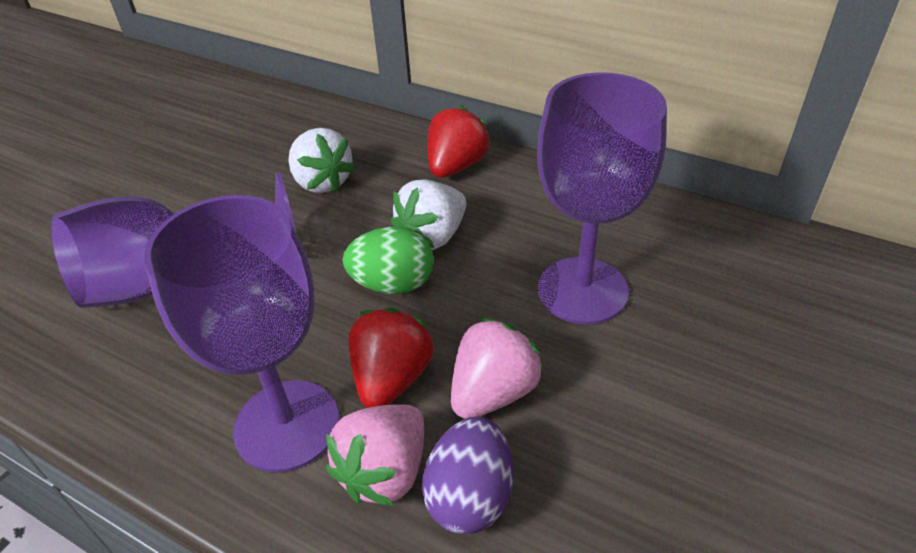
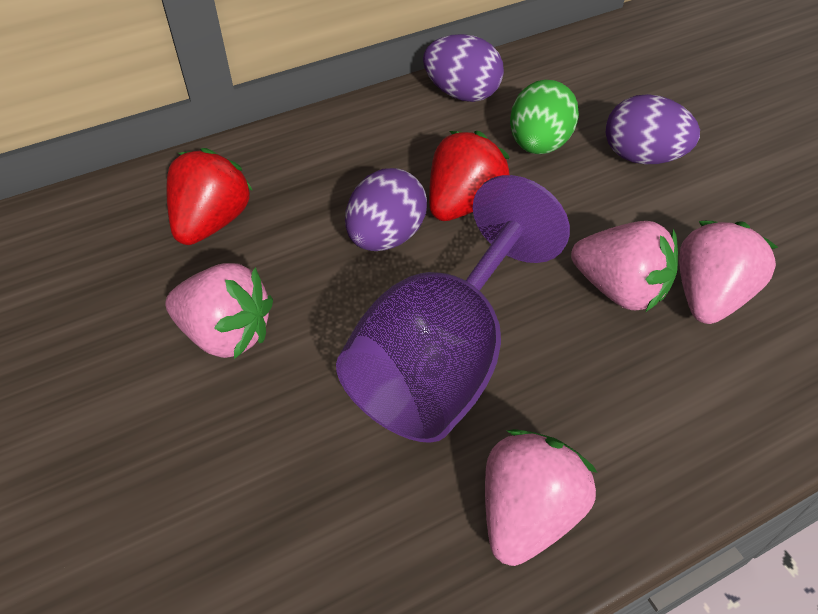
pink strawberry: [326,404,424,507] [451,317,544,419] = 2 -> [165,263,273,359] [485,429,597,566] [571,221,678,312] [679,221,778,324] = 4
purple egg: [422,417,513,534] = 1 -> [345,168,427,251] [423,34,504,102] [606,94,700,164] = 3
purple goblet: [51,172,296,308] [144,195,339,472] [537,72,667,324] = 3 -> [336,175,570,443] = 1
white strawberry: [288,128,356,193] [391,180,466,250] = 2 -> none = 0

